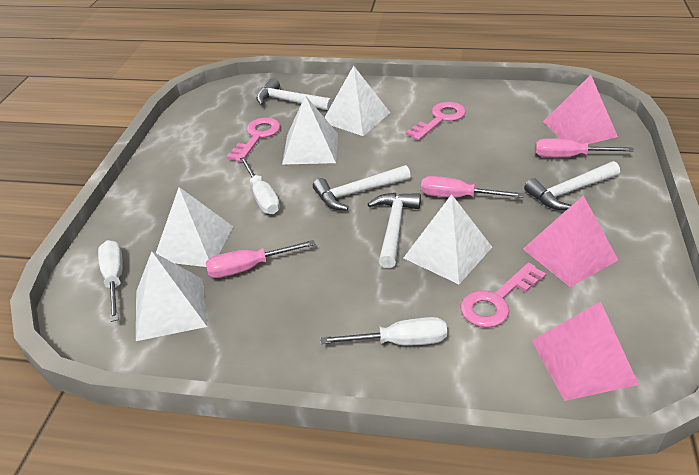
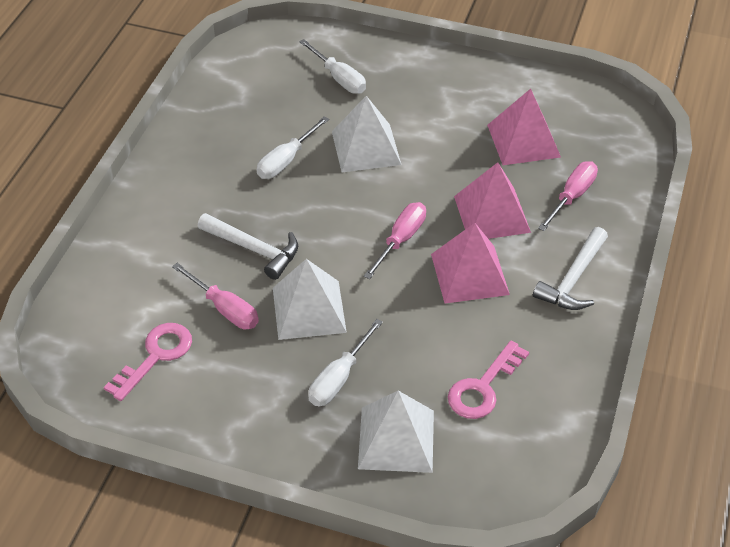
pink key: [226,118,280,162] [406,102,466,140] [460,262,546,328] = 3 -> [104,323,192,401] [448,341,529,419] = 2
white hammer: [256,78,333,111] [313,165,411,210] [367,193,421,268] [524,161,620,210] = 4 -> [198,213,298,280] [533,227,608,310] = 2
white pyramid: [136,251,207,341] [156,187,233,267] [282,95,338,165] [324,66,390,136] [404,194,492,284] = 5 -> [273,259,347,340] [332,96,401,172] [358,391,434,473] = 3

